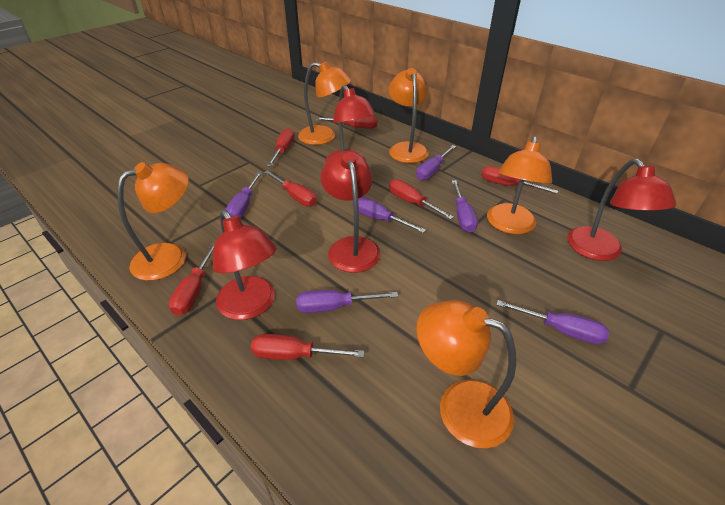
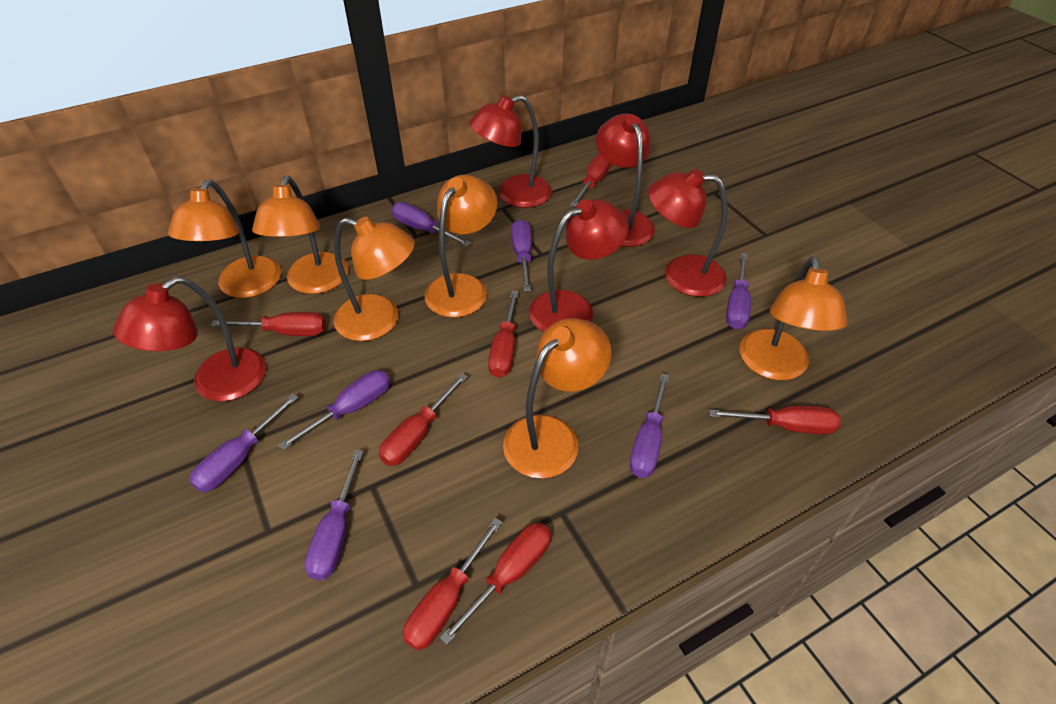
orange lamp: [117,162,189,281] [298,61,351,145] [389,68,429,163] [416,300,516,448] [487,136,552,234] = 5 -> [168,180,281,298] [252,176,348,294] [333,217,415,341] [424,175,498,318] [503,318,612,479] [740,257,848,380] = 6
purple screwdriver: [225,172,262,218] [296,290,398,313] [352,197,426,233] [416,145,456,180] [452,180,478,232] [496,300,609,345] = 6 -> [189,394,298,492] [278,370,390,450] [304,450,363,580] [392,202,471,246] [511,219,532,292] [630,373,669,478] [726,253,751,329] = 7
red lamp: [213,210,277,320] [321,151,381,273] [325,85,375,163] [567,159,676,261] = 4 -> [113,277,266,401] [469,95,552,208] [529,199,629,332] [596,113,655,247] [648,169,728,297] = 5

